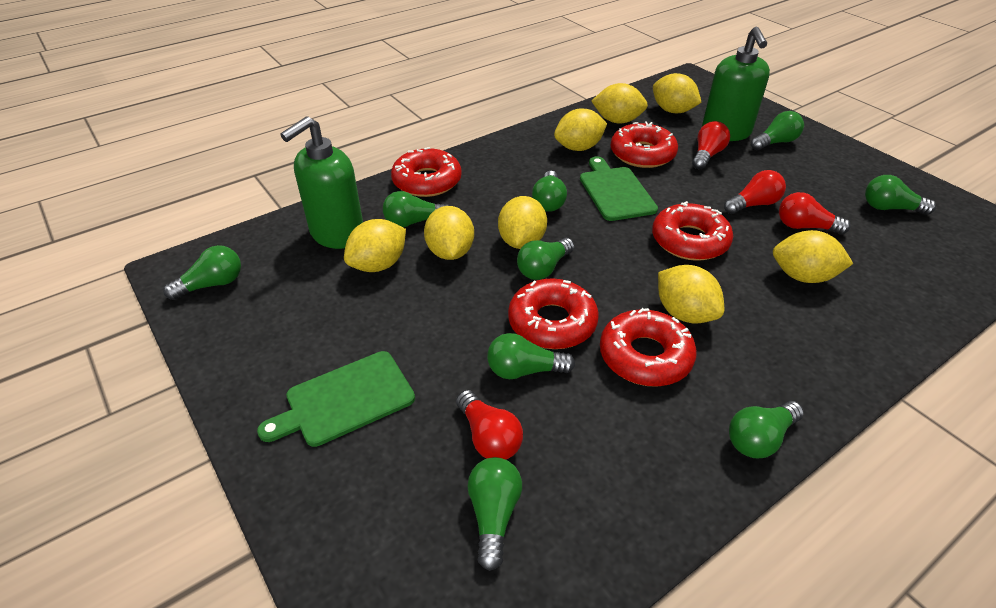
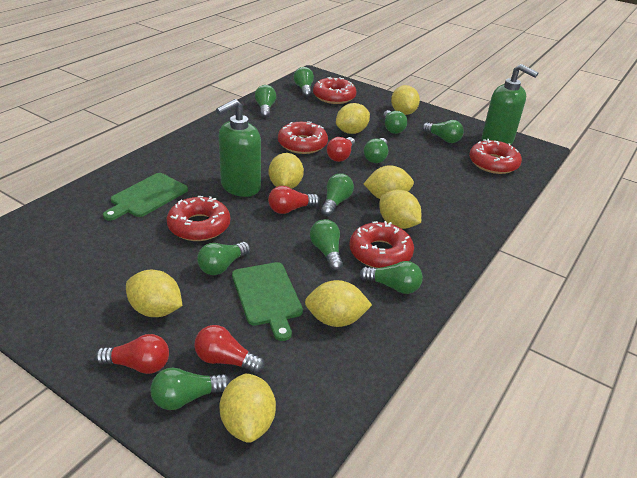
green light bulb: [163,245,241,300] [383,191,450,227] [467,457,522,571] [487,333,575,379] [517,238,574,280] [532,171,567,212] [729,401,804,458] [751,111,804,150] [865,175,936,215] = 9 -> [150,368,230,410] [197,242,250,275] [255,85,276,118] [294,67,314,97] [310,219,343,271] [321,173,354,216] [360,261,423,294] [364,138,388,163] [383,110,407,134] [422,120,464,143] = 10

